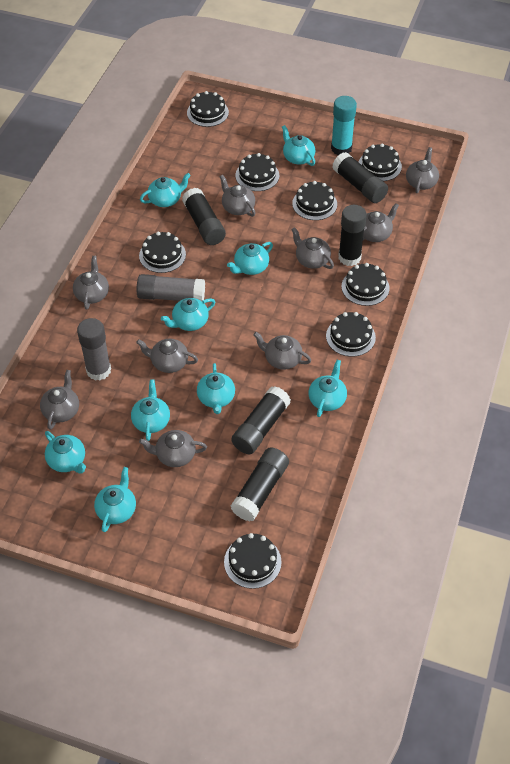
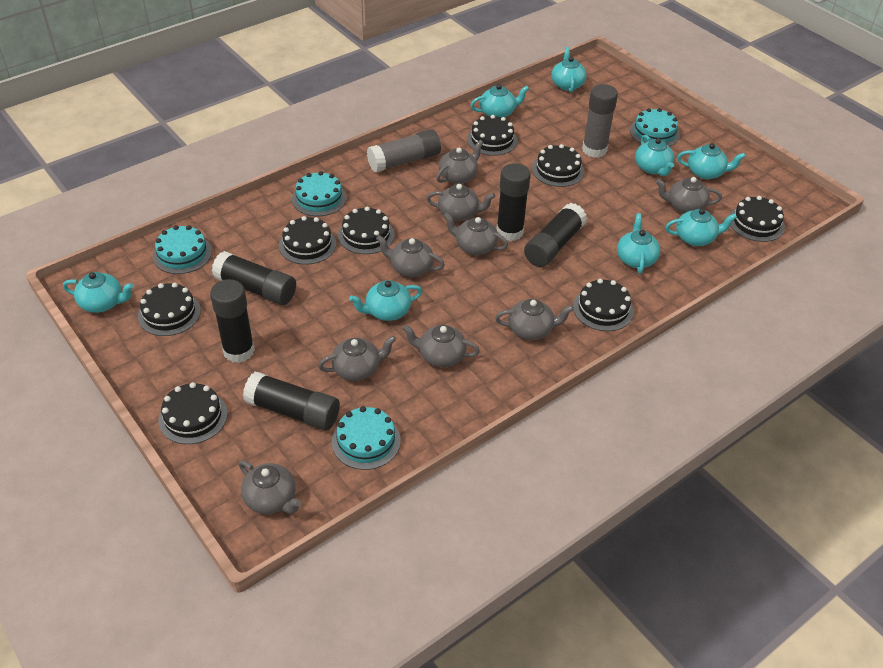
turquoise cake: none = 0 -> [153,225,212,274] [292,171,347,216] [332,406,401,470] [630,108,680,146] = 4
turquoise glue stick: [331,96,357,155] = 1 -> none = 0
turquoise teapot: [45,431,86,473] [94,467,136,532] [131,379,170,441] [140,173,191,207] [161,298,215,331] [197,363,235,414] [227,242,273,275] [282,125,315,166] [309,360,347,417] = 9 -> [63,272,134,313] [349,280,422,321] [470,84,529,118] [551,47,587,93] [617,213,660,274] [635,135,674,176] [665,208,737,246] [677,143,746,179] = 8

